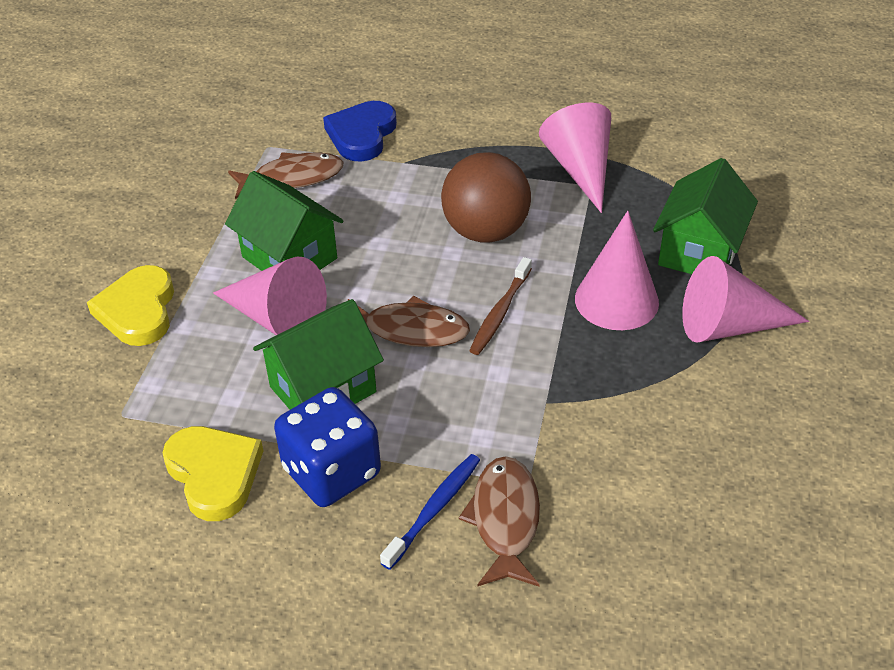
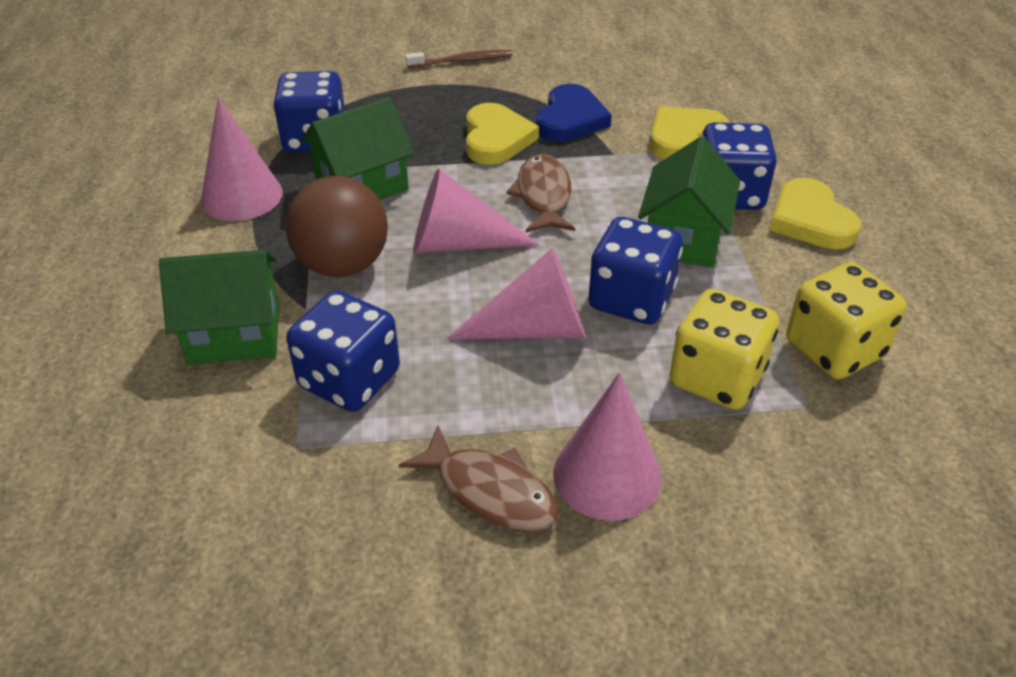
blue dice: [274,387,381,507] = 1 -> [273,71,345,153] [286,290,400,412] [588,217,683,325] [701,122,777,210] = 4
blue toothbrush: [380,454,480,570] = 1 -> none = 0
brown fish: [228,152,343,200] [348,296,470,347] [459,456,540,586] = 3 -> [399,425,559,531] [506,154,575,233] = 2
yellow dice: none = 0 -> [669,289,779,410] [786,262,906,379] = 2
yellow heart: [87,265,174,346] [162,426,263,521] = 2 -> [466,103,539,165] [649,107,730,159] [770,178,861,249] = 3

